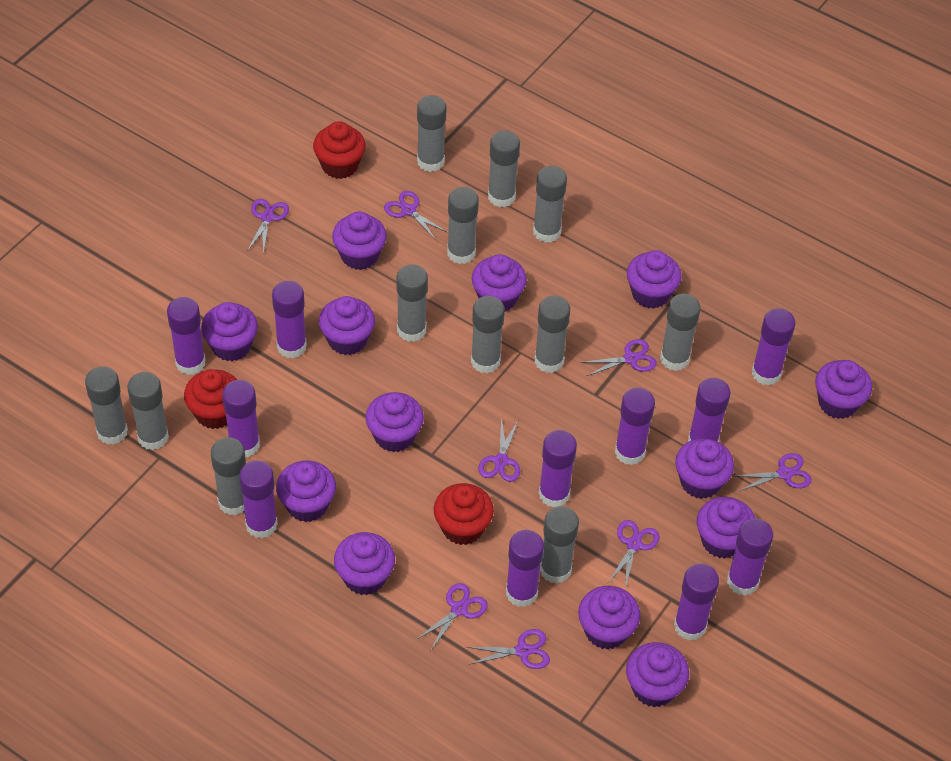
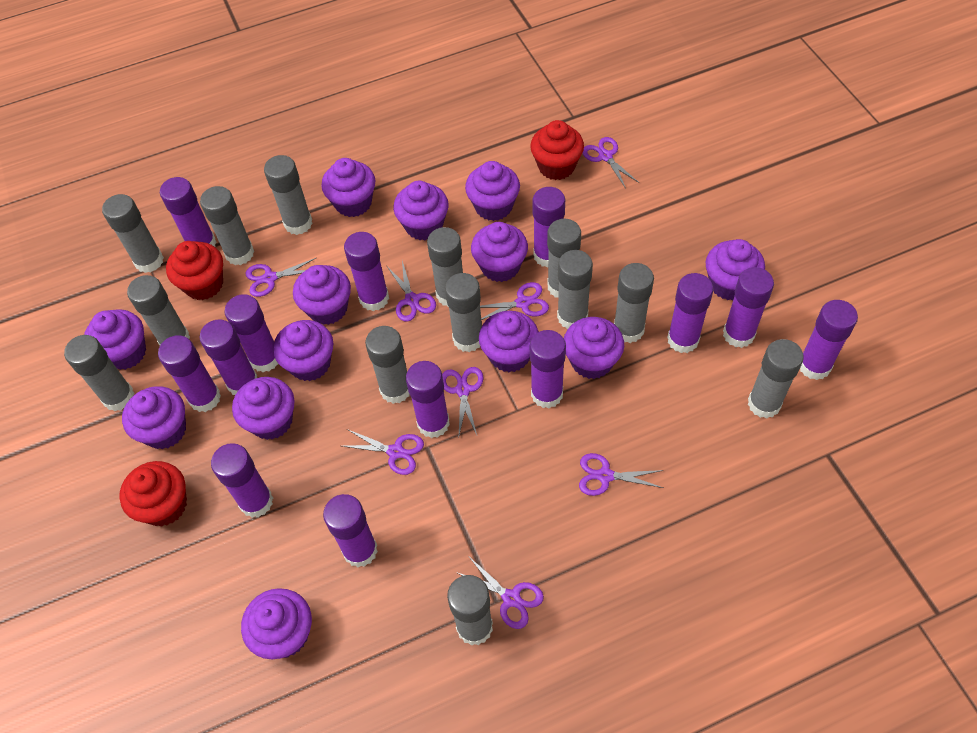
grey glue stick: [85,366,128,445] [127,372,169,450] [211,437,246,515] [397,264,428,342] [417,95,447,172] [447,187,479,264] [471,296,505,373] [488,131,520,207] [533,166,567,243] [535,296,570,373] [540,506,579,584] [660,294,701,371] = 12 -> [64,335,134,411] [102,194,164,273] [127,275,190,345] [200,186,254,265] [264,155,313,235] [365,326,409,404] [427,227,463,307] [445,273,482,352] [447,575,493,645] [547,219,581,297] [557,250,593,329] [614,263,654,343] [748,339,804,419] = 13
purple glue stick: [167,297,205,375] [222,380,260,457] [239,460,277,538] [272,281,307,358] [506,530,544,607] [539,430,577,508] [615,388,655,465] [674,564,719,641] [688,378,731,442] [727,518,773,596] [752,308,796,386] = 11 -> [158,335,221,412] [160,177,216,247] [200,319,257,395] [211,443,273,518] [224,294,278,372] [323,494,378,567] [344,232,389,311] [406,361,450,438] [530,330,566,408] [532,187,565,268] [667,273,713,353] [723,267,774,348] [800,300,858,380] = 13

